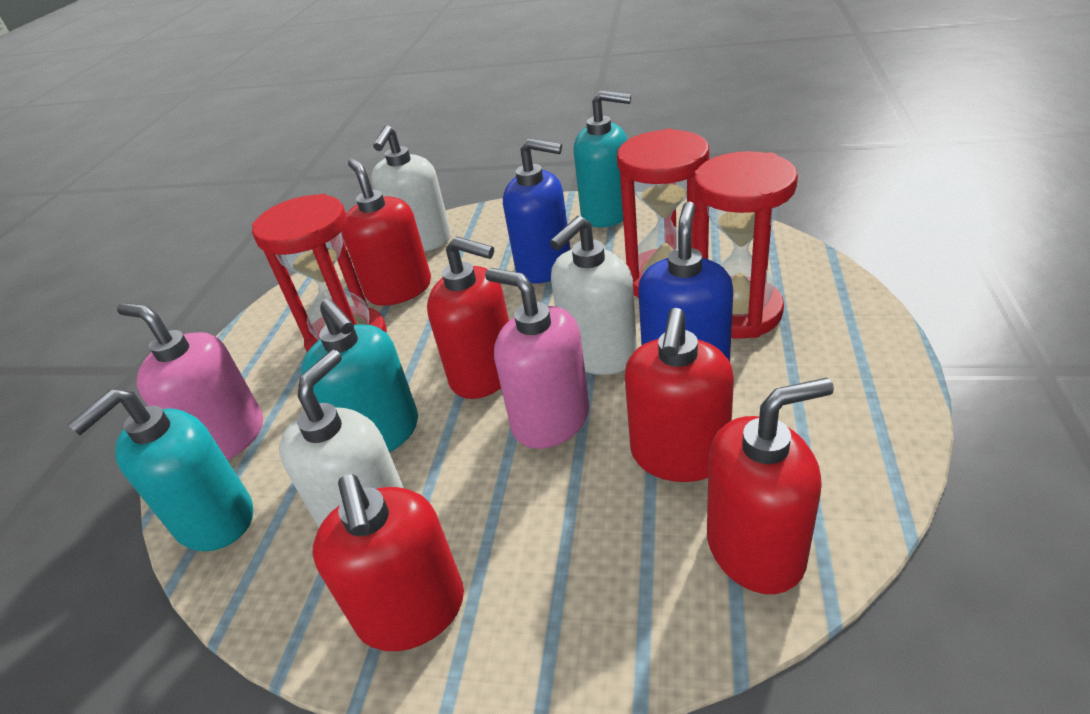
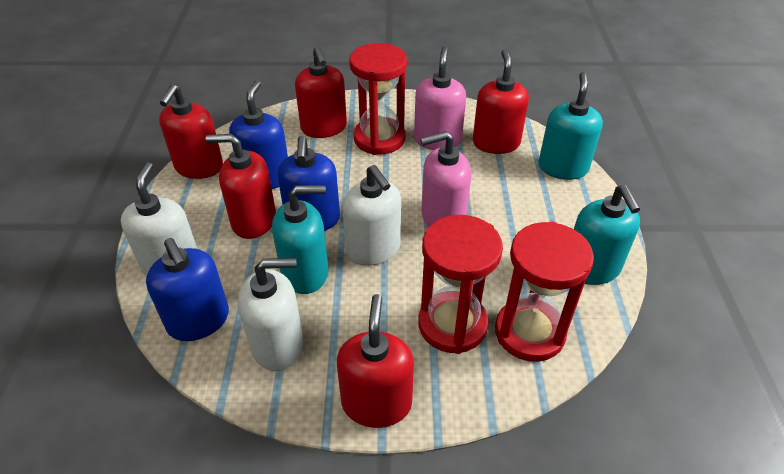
blue soap dispenser: [503,138,571,283] [638,201,733,362] = 2 -> [146,238,229,341] [229,81,288,189] [277,136,340,231] = 3

